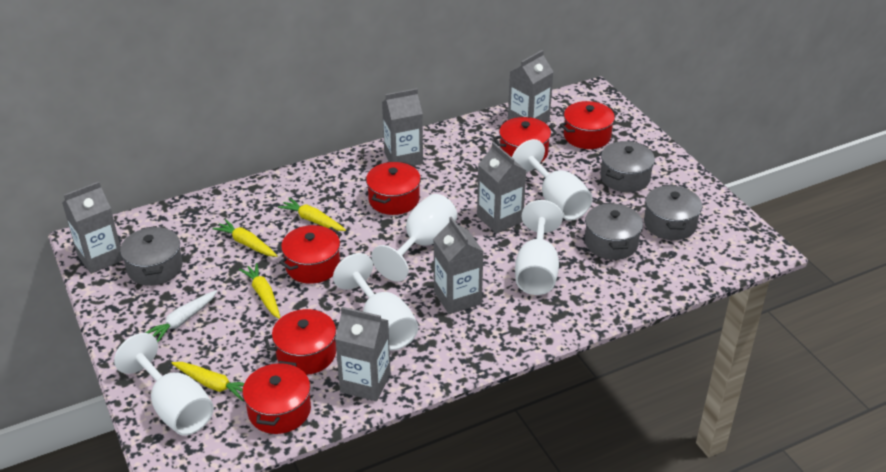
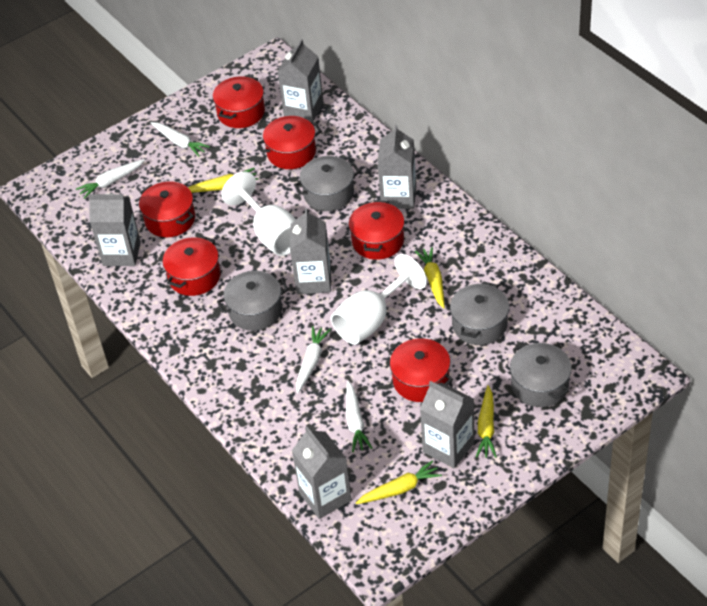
white carrot: [145,290,217,342] = 1 -> [76,159,145,199] [151,122,210,157] [296,326,331,393] [346,381,372,452] = 4
white goblet: [114,333,214,435] [333,253,418,351] [371,194,457,282] [512,139,593,221] [515,200,563,295] = 5 -> [221,172,296,256] [331,254,427,345] = 2

